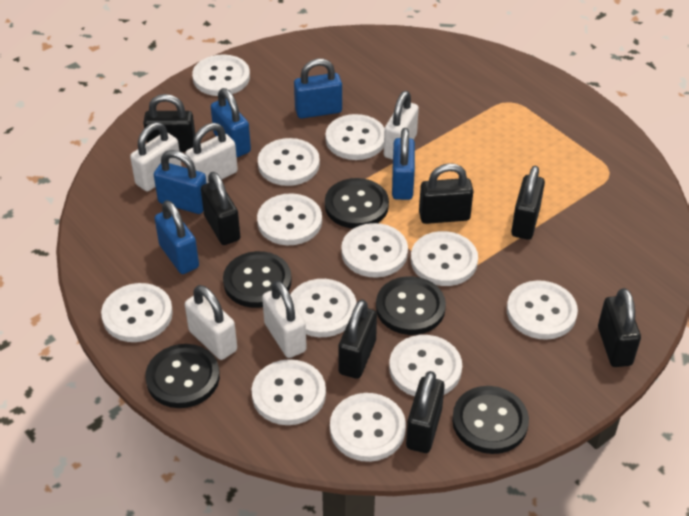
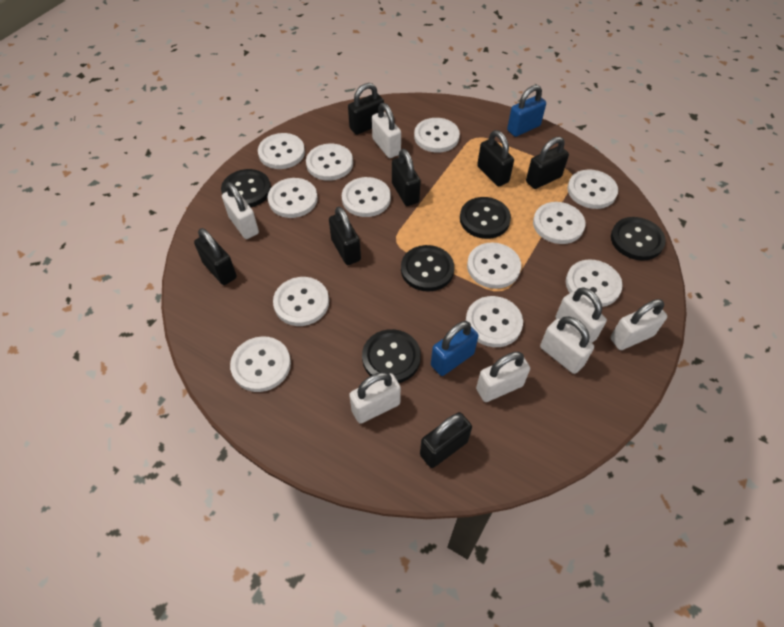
blue padlock: [154,150,207,214] [155,200,199,274] [211,88,251,157] [294,59,342,118] [392,128,415,200] = 5 -> [431,321,478,376] [507,85,546,137] = 2
white padlock: [130,122,182,192] [185,123,238,183] [185,285,237,360] [262,280,307,358] [384,91,419,160] = 5 -> [222,182,259,239] [349,372,401,424] [372,103,401,158] [476,352,530,402] [540,316,594,374] [556,287,607,343] [610,299,667,350] = 7

